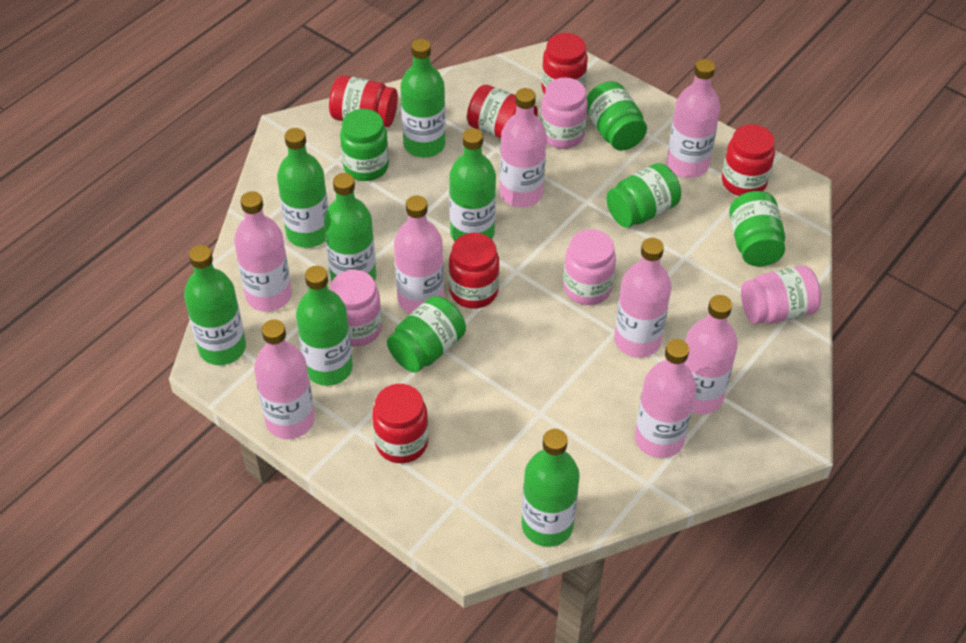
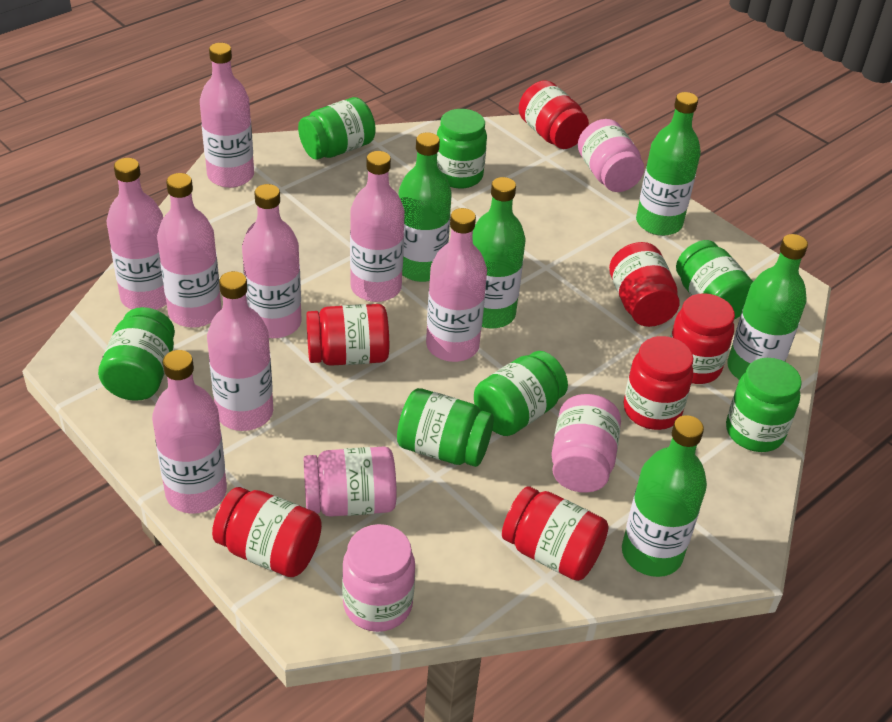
green bottle: [184,245,246,365] [277,128,328,248] [296,266,353,386] [324,173,376,281] [400,39,446,158] [449,128,496,241] [521,429,580,547] = 7 -> [399,132,452,282] [472,177,526,329] [622,415,707,577] [636,92,701,236] [727,234,808,380] = 5
green jar: [340,109,389,181] [387,296,466,373] [587,81,647,151] [606,163,681,228] [729,191,785,266] = 5 -> [98,307,175,401] [298,97,376,160] [397,388,494,467] [437,109,487,188] [474,351,568,436] [676,240,753,319] [726,358,802,452] = 7
red jar: [329,75,398,127] [372,384,429,463] [449,233,499,309] [467,85,538,138] [542,33,588,94] [722,124,775,196] = 6 -> [212,487,322,577] [306,304,389,366] [502,486,609,581] [519,80,589,149] [609,242,680,327] [623,336,694,430] [670,293,735,384] = 7

